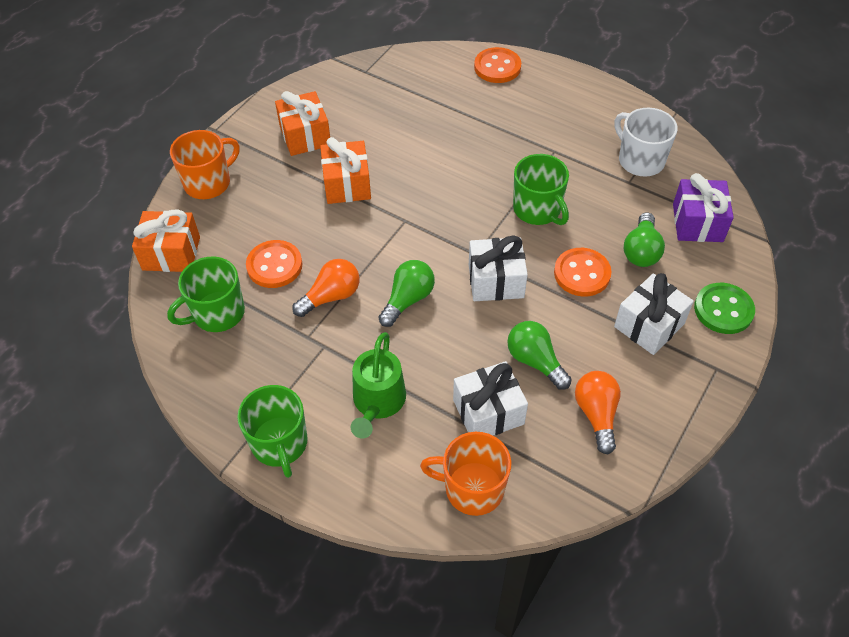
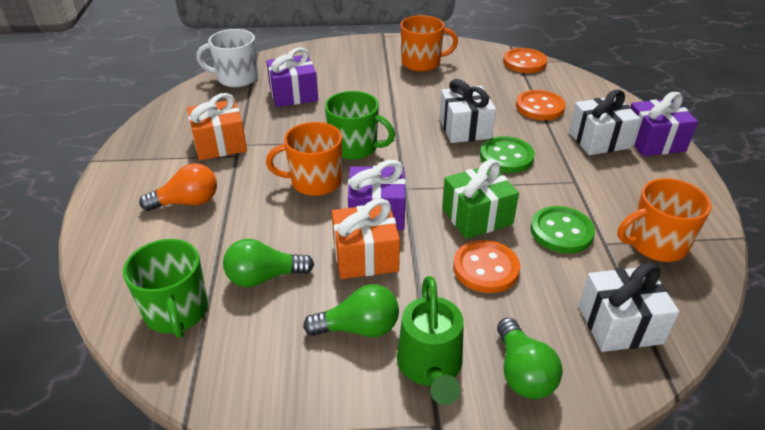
green button: [694,283,755,334] = 1 -> [480,136,535,173] [531,206,595,253] = 2
green gift: none = 0 -> [442,159,519,239] = 1
green mug: [167,257,245,332] [237,385,308,478] [513,154,569,225] = 3 -> [123,239,208,338] [325,91,395,160] = 2
orange gift: [132,209,200,272] [275,91,330,156] [320,137,371,204] = 3 -> [187,93,247,160] [332,198,400,279] = 2
orange light bulb: [292,259,360,317] [575,371,621,454] = 2 -> [139,163,217,211] = 1
orange mug: [170,130,240,199] [420,432,511,516] = 2 -> [266,122,342,196] [400,15,458,72] [618,178,712,262] = 3
purple gift: [673,173,734,242] = 1 -> [266,48,318,107] [348,160,406,230] [630,92,698,156] = 3

